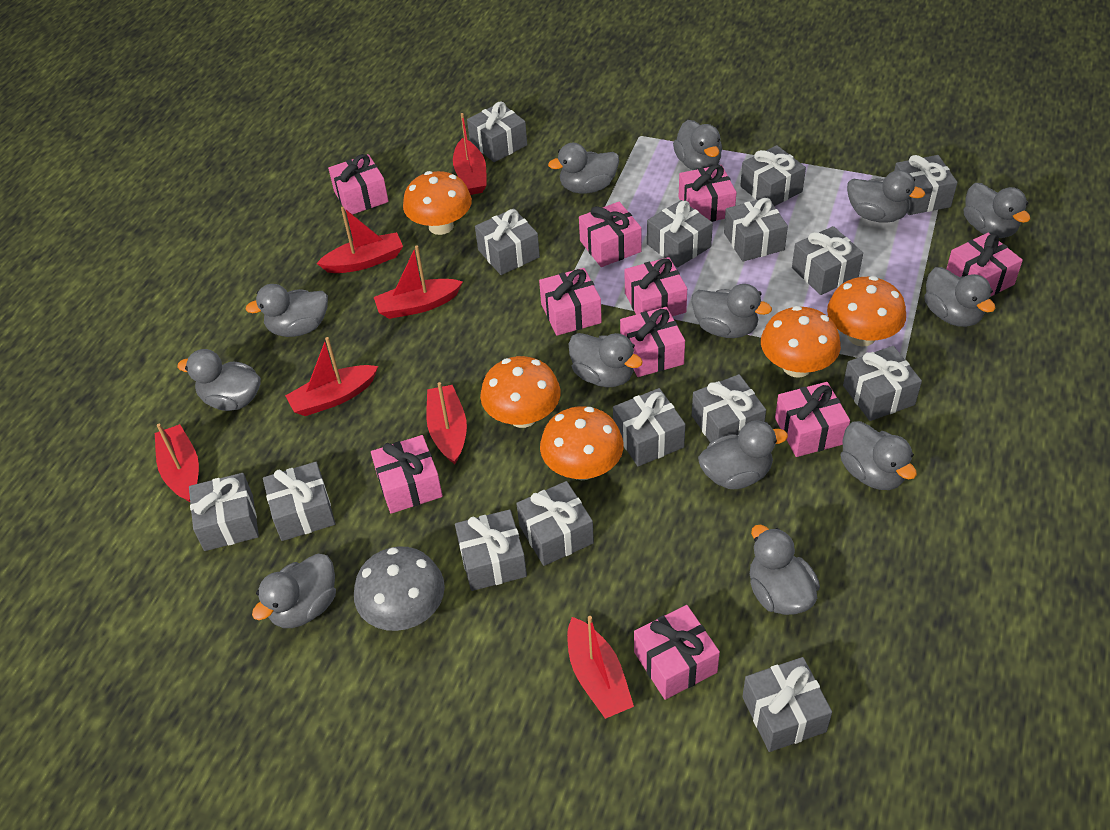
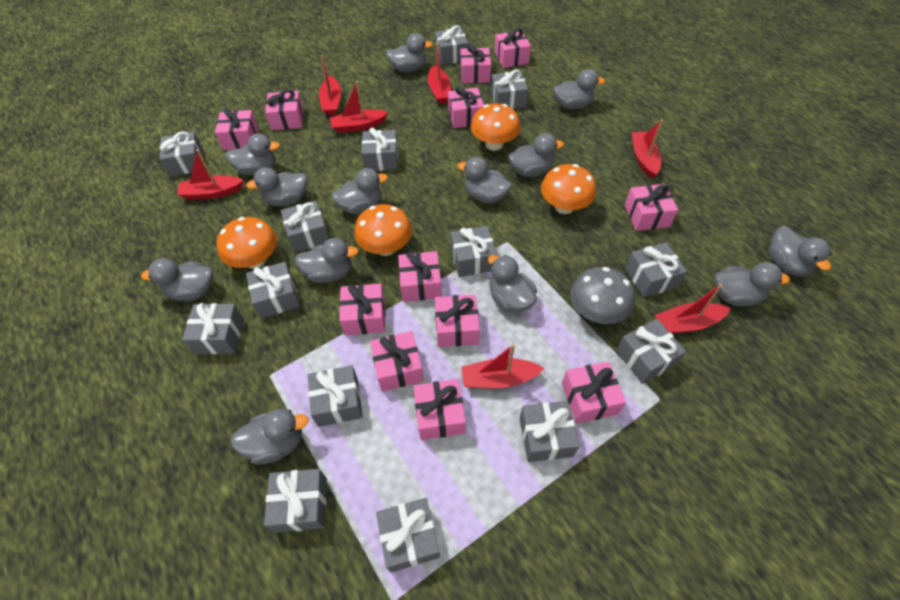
grey gift: [189,473,259,551] [263,462,335,541] [455,509,527,591] [467,102,527,162] [475,208,540,275] [516,481,594,566] [613,388,685,466] [647,200,713,268] [692,374,766,442] [724,197,788,262] [740,145,806,206] [742,657,832,752] [792,226,863,295] [843,346,922,421] [894,155,957,215] = 15 -> [160,131,204,176] [182,303,244,354] [246,262,300,319] [264,469,327,533] [281,200,329,252] [308,365,363,427] [362,128,398,171] [376,498,440,572] [435,25,468,65] [451,226,497,277] [491,69,528,109] [519,401,579,462] [616,319,686,384] [625,242,687,298] = 14
orange mushroom: [403,171,472,235] [480,356,561,428] [540,406,624,480] [761,306,841,378] [827,276,906,347] = 5 -> [217,217,277,269] [354,204,412,256] [471,103,521,151] [541,164,596,214] = 4
pink gift: [328,154,389,215] [371,435,443,514] [539,268,602,336] [579,202,642,267] [620,307,685,377] [625,257,687,316] [634,605,720,700] [679,164,736,222] [775,382,850,457] [947,233,1023,297] = 10 -> [215,108,258,150] [265,89,304,130] [339,283,386,335] [370,331,424,391] [398,251,442,302] [413,379,466,440] [435,294,480,347] [448,86,484,128] [460,44,491,84] [495,28,531,68] [562,361,626,424] [625,184,678,231] = 12

